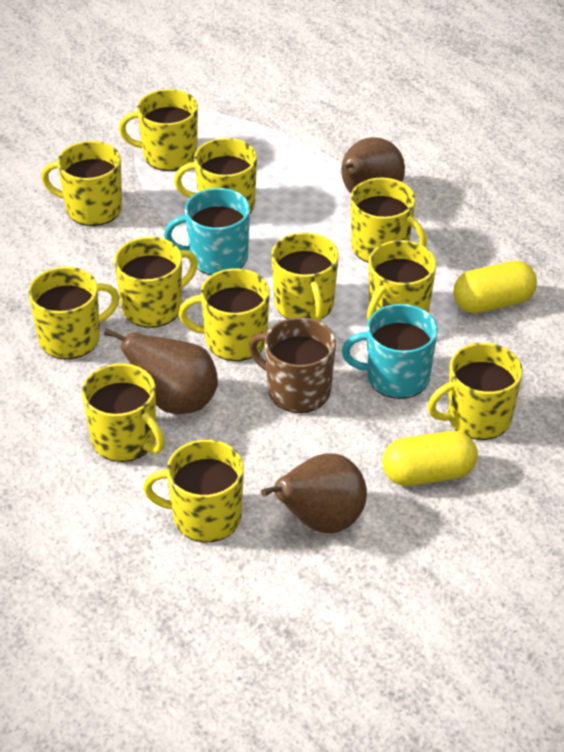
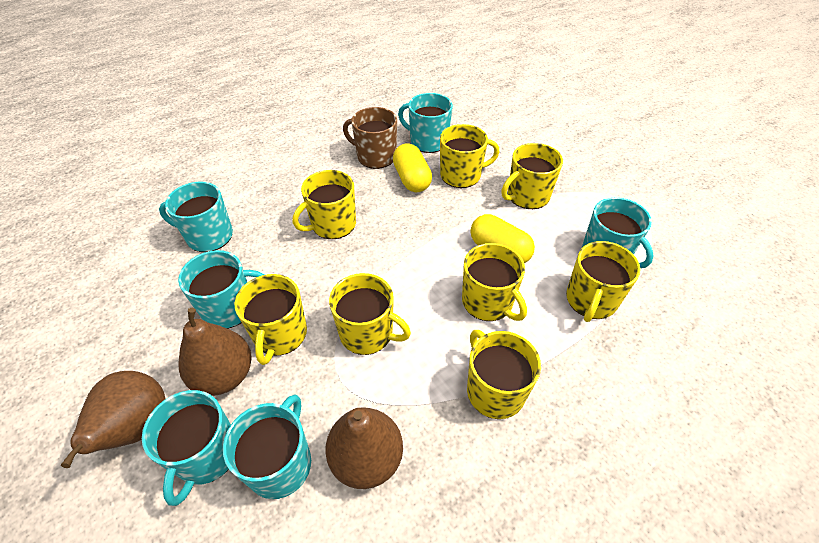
turquoise mug: [164,188,250,275] [342,304,438,399] = 2 -> [142,390,231,506] [159,182,233,252] [178,250,265,329] [223,394,311,499] [398,93,453,153] [582,197,654,269] = 6
yellow mug: [28,267,119,359] [41,141,122,226] [82,363,165,462] [114,237,198,328] [119,89,198,171] [143,439,244,542] [174,138,257,214] [179,268,270,361] [271,232,339,321] [350,178,427,262] [367,240,436,320] [427,343,523,440] = 12 -> [235,274,307,365] [293,170,356,239] [329,273,411,355] [440,124,499,188] [462,243,527,321] [467,330,541,419] [501,143,563,209] [566,241,640,322] = 8

